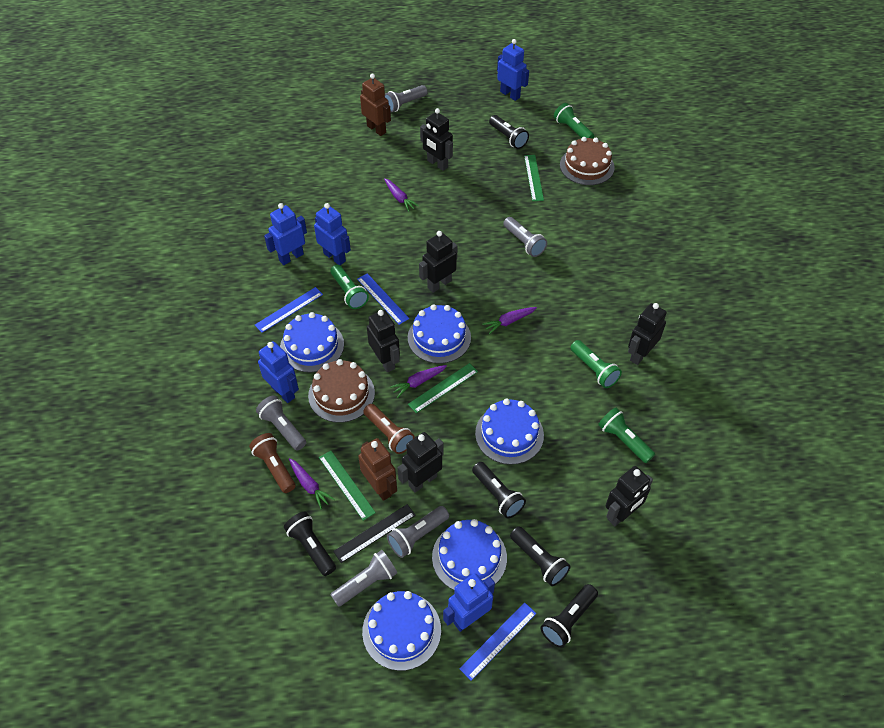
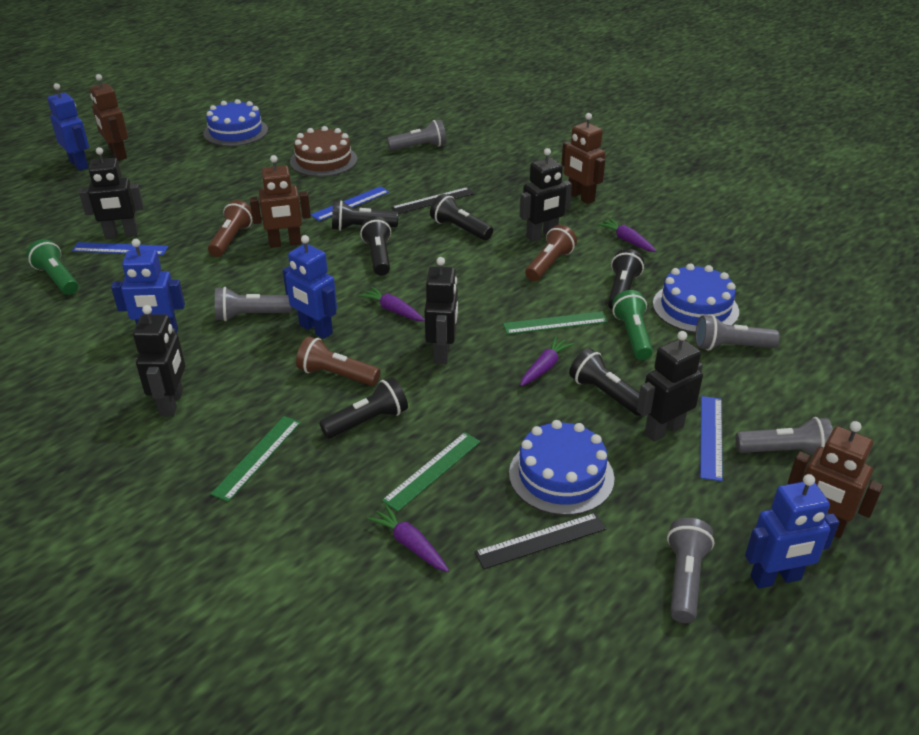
black flashlight: [284,512,336,576] [472,462,526,518] [489,115,529,149] [510,527,570,586] [541,584,598,648] = 5 -> [319,377,408,439] [332,200,398,231] [360,216,391,276] [430,194,493,240] [569,348,641,416] [608,249,644,310] = 6
black robot: [367,310,400,372] [398,432,444,493] [419,231,457,293] [420,108,453,171] [606,466,653,526] [628,303,667,365] = 6 -> [79,147,144,239] [133,305,185,416] [424,257,458,364] [520,148,572,242] [637,331,703,442] = 5
black ruler: [333,504,415,563] = 1 -> [391,187,475,214] [474,513,606,569] = 2
blue cake: [280,312,344,372] [362,591,441,671] [408,304,471,364] [432,519,507,590] [475,399,544,465] = 5 -> [203,99,268,146] [509,420,614,515] [653,264,739,333] = 3
blue robot: [258,341,299,403] [264,203,307,265] [314,203,351,265] [443,573,495,632] [497,39,529,101] = 5 -> [47,83,89,171] [111,239,185,334] [283,235,337,339] [745,474,839,589] = 4
brown cake: [308,359,375,423] [560,137,615,185] = 2 -> [290,126,357,177] = 1
brown flashlight: [249,433,296,493] [363,404,415,454] = 2 -> [208,200,253,257] [296,336,381,386] [525,225,577,281] = 3
brown robot: [358,438,397,501] [360,74,391,136] = 2 -> [90,74,128,161] [250,155,311,248] [561,113,605,204] [788,421,883,538] = 4
green flashlight: [330,265,369,309] [554,103,594,138] [570,340,622,388] [598,408,655,463] = 4 -> [26,239,78,295] [612,290,653,360] = 2

